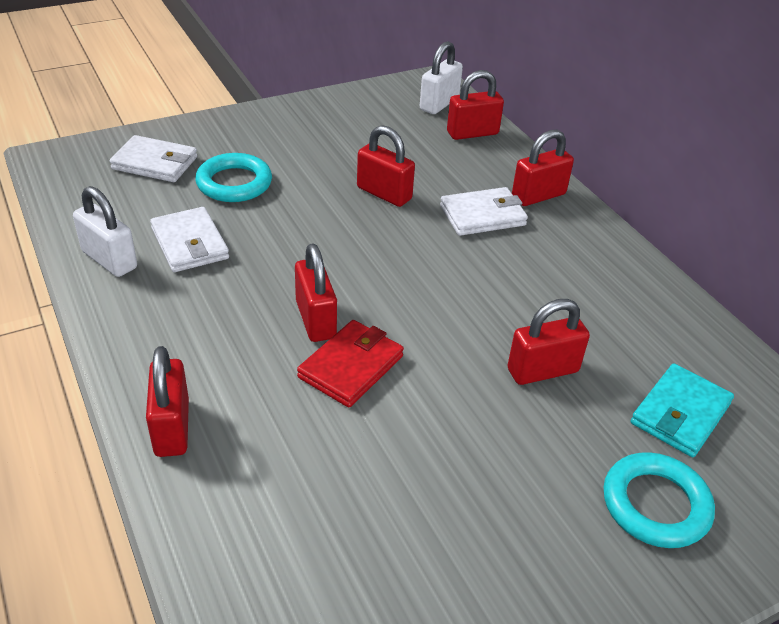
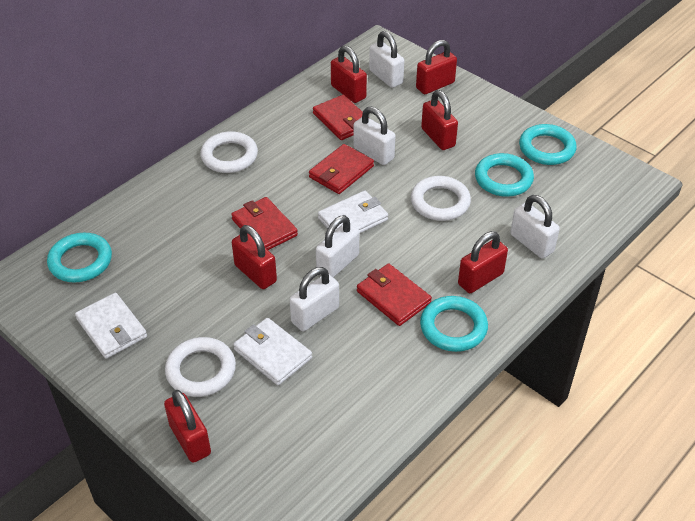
red wallet: [297,320,404,407] = 1 -> [231,197,298,250] [309,144,374,194] [313,95,369,140] [357,264,432,326] = 4
turquoise ring: [195,153,272,202] [604,452,715,548] = 2 -> [47,233,112,282] [420,296,488,352] [475,153,534,197] [519,124,577,165] = 4
turquoise wallet: [631,363,734,457] = 1 -> none = 0
white padlock: [73,186,137,277] [420,41,463,114] = 2 -> [290,267,339,331] [316,215,359,278] [353,107,395,165] [369,31,404,88] [510,195,560,259] = 5
white ring: none = 0 -> [165,337,236,397] [200,131,258,173] [411,176,471,221] = 3

